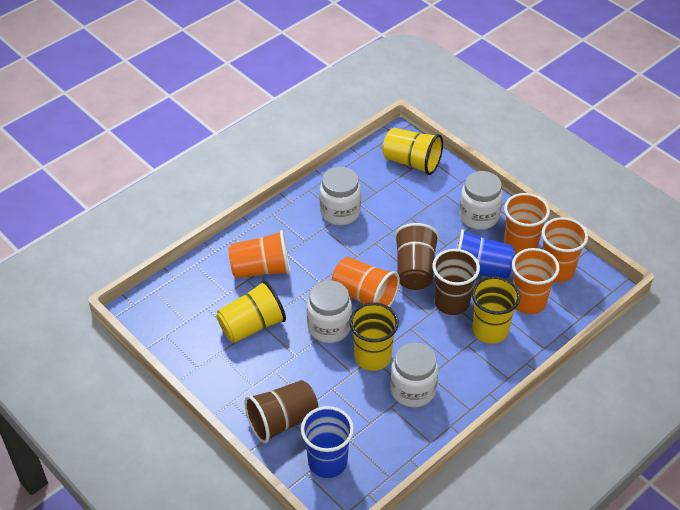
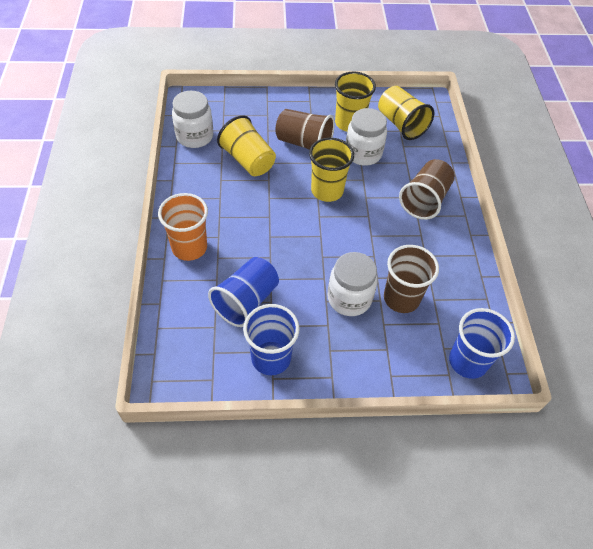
blue cup: [301,406,354,478] [456,229,515,278] = 2 -> [208,257,279,327] [243,304,299,375] [449,308,515,379] = 3
orange cup: [228,230,290,278] [332,257,400,307] [504,193,550,256] [512,248,559,314] [542,217,588,282] = 5 -> [158,193,208,261] = 1
white jar: [307,280,352,343] [320,167,361,225] [390,342,438,407] [459,171,503,230] = 4 -> [172,91,213,148] [327,252,378,316] [346,108,387,166] = 3

